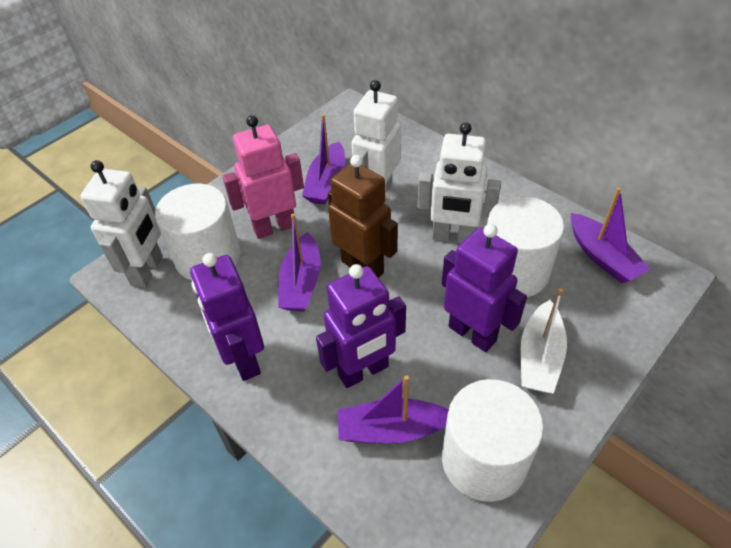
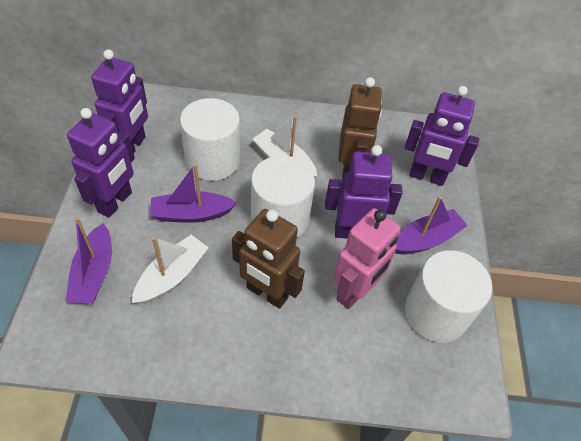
brown robot: [328,155,398,278] = 1 -> [232,209,305,309] [338,77,382,177] = 2
purple boat: [278,214,321,311] [302,114,345,205] [337,375,449,443] [571,187,651,283] = 4 -> [66,217,112,304] [150,164,237,223] [395,196,468,254] = 3
purple robot: [190,253,264,381] [316,264,406,388] [442,224,527,352] = 3 -> [67,108,135,217] [91,49,148,153] [325,145,403,239] [405,86,479,186] = 4
white boat: [520,288,567,394] = 1 -> [132,235,209,304] [252,116,317,178] = 2
white robot: [81,160,163,288] [351,80,401,192] [418,122,501,243] = 3 -> none = 0

